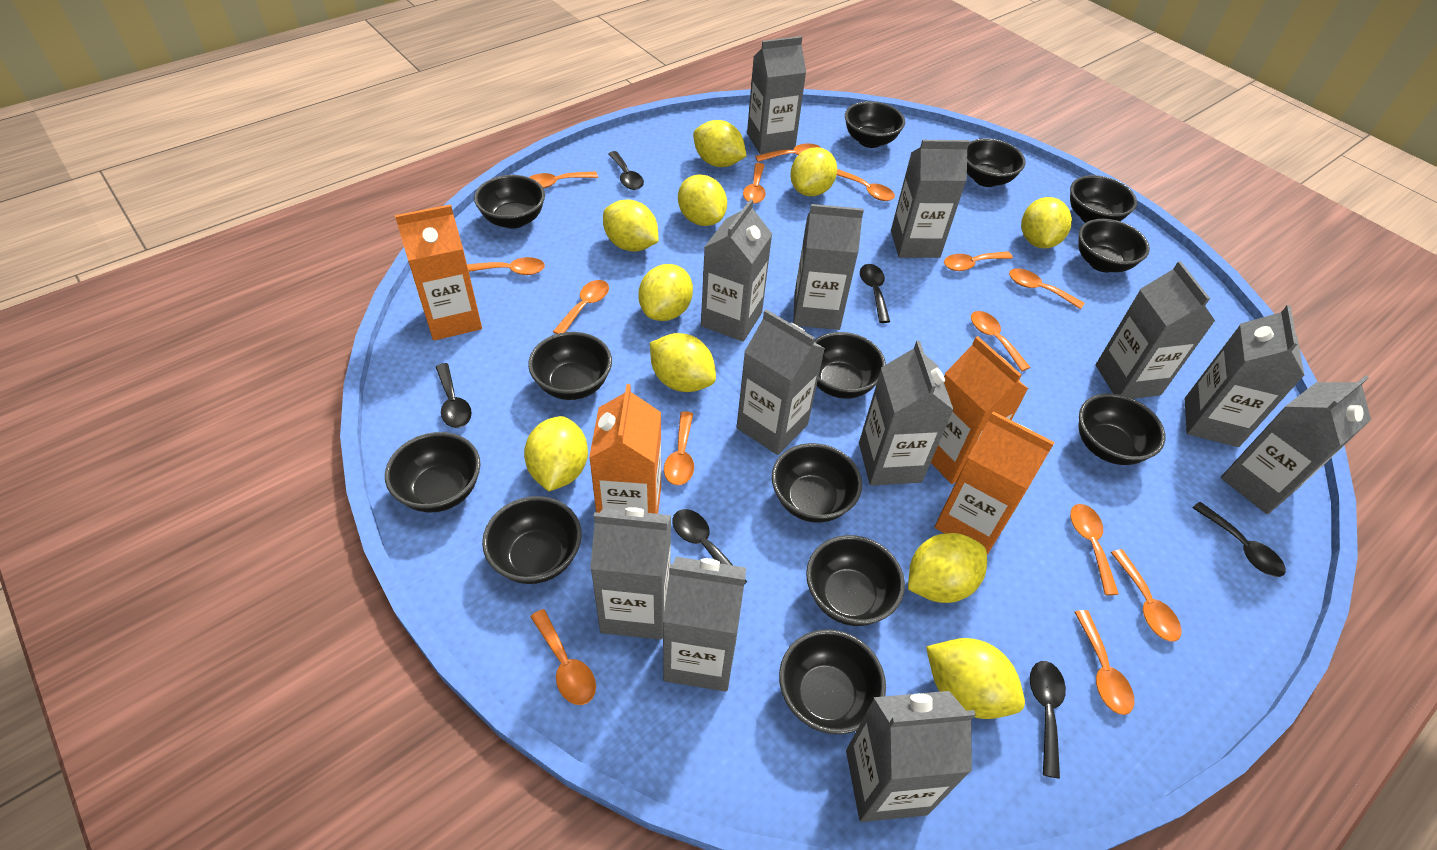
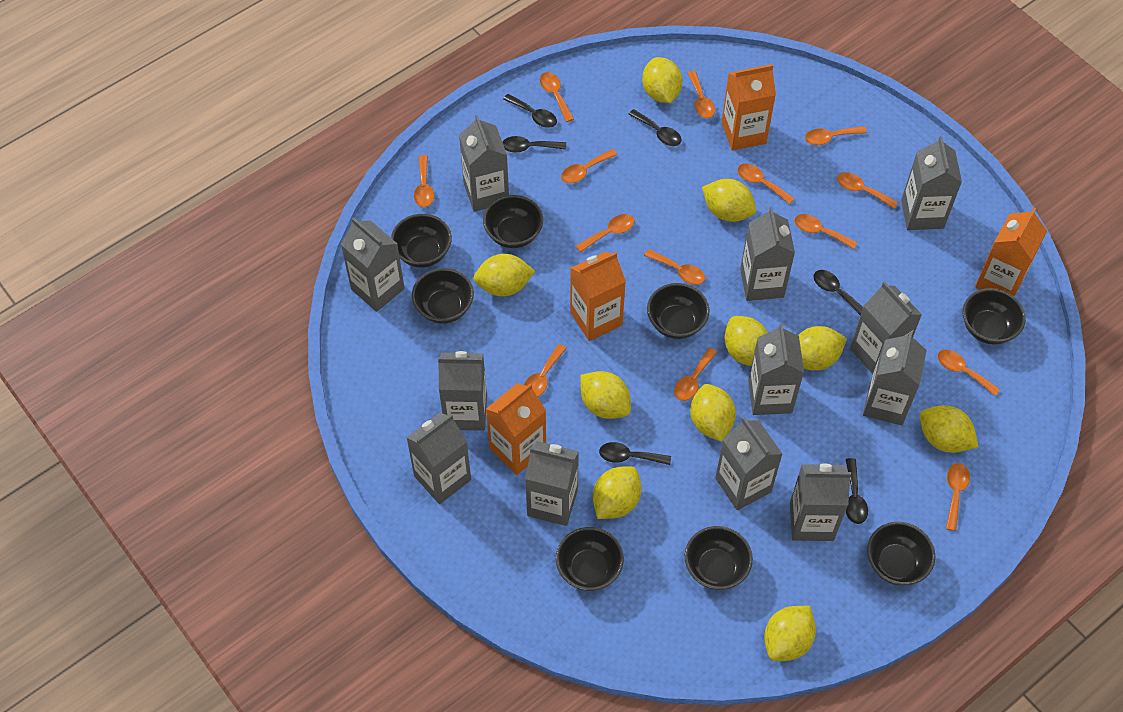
black bowl: [385,432,481,512] [474,175,545,229] [482,496,582,584] [528,332,612,400] [772,443,862,523] [779,629,886,734] [806,535,905,626] [814,332,886,399] [845,101,905,148] [967,138,1026,187] [1070,175,1137,223] [1078,219,1150,272] [1079,393,1165,465] = 13 -> [391,214,452,267] [412,268,474,323] [483,195,543,248] [556,527,624,591] [647,283,709,339] [685,526,753,590] [867,522,936,585] [963,288,1026,344] = 8

